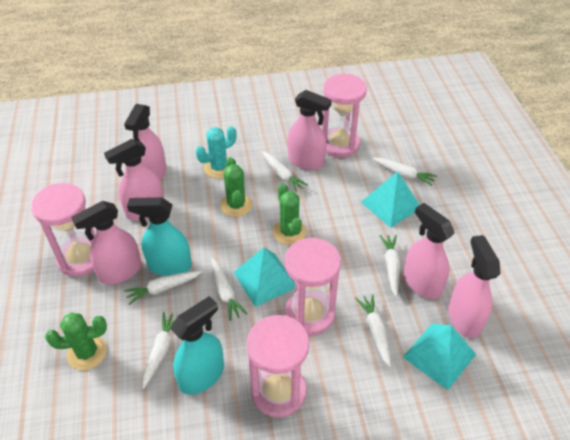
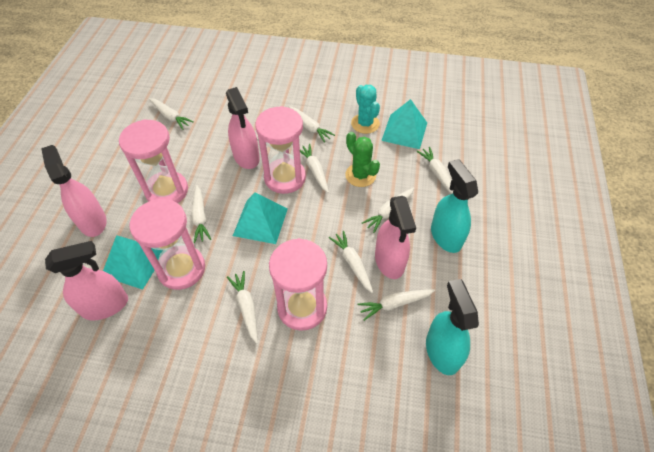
green cactus: [45,313,107,370] [220,157,253,217] [273,184,306,245] = 3 -> [345,132,380,187] = 1
pink spray bottle: [71,201,142,284] [104,139,164,221] [124,104,166,181] [288,90,332,170] [403,203,455,299] [448,235,500,338] = 6 -> [41,145,107,237] [45,241,128,320] [226,87,260,169] [375,196,416,279] = 4
white carrot: [124,271,202,305] [142,312,176,389] [211,258,248,321] [262,151,308,192] [355,294,391,367] [372,158,437,186] [379,235,400,297] = 7 -> [149,98,194,130] [192,185,211,243] [227,271,258,344] [289,106,335,143] [300,144,329,193] [329,231,373,293] [358,289,435,321] [362,187,414,233] [416,147,453,194] = 9

